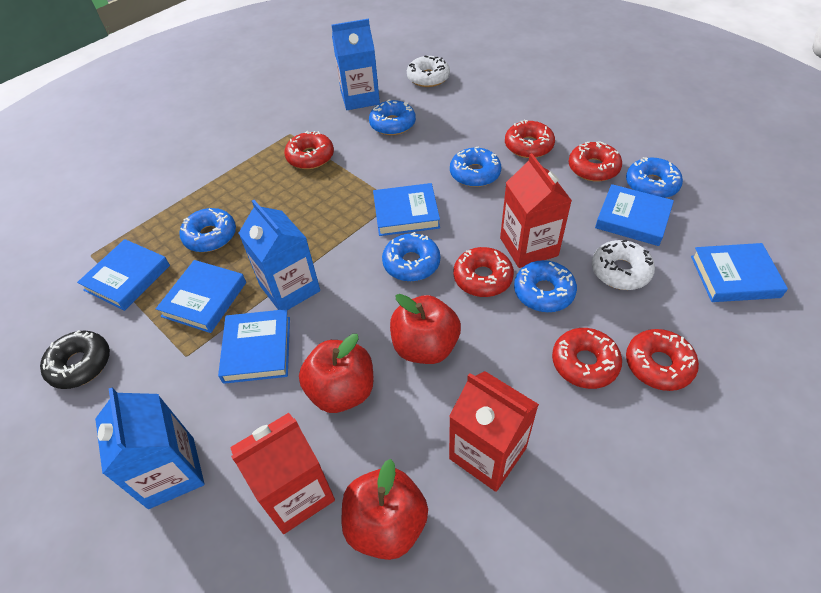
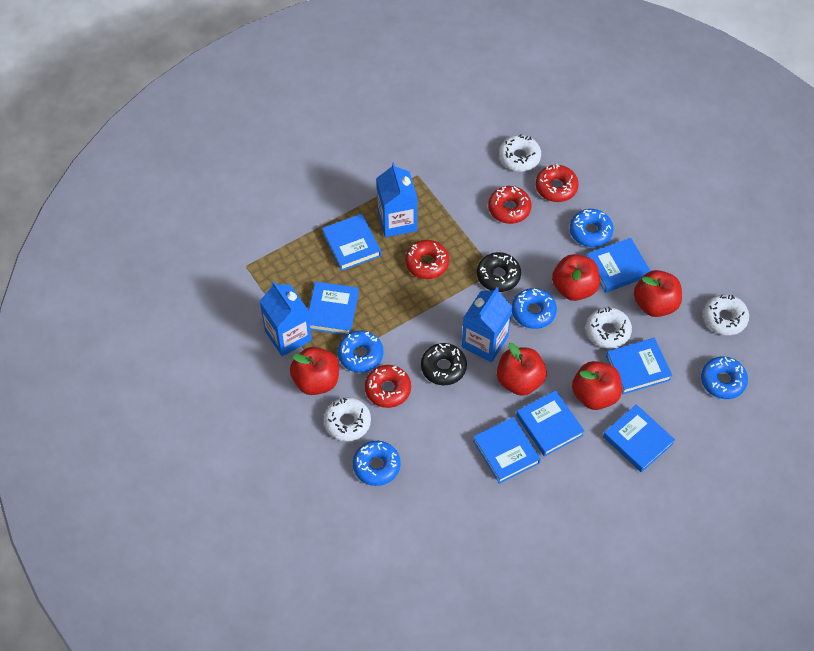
black donut: [40,330,110,389] = 1 -> [421,343,467,385] [477,252,521,292] = 2
blue book: [77,239,170,311] [156,260,246,333] [218,309,290,384] [373,183,440,236] [595,184,674,246] [691,243,788,302] = 6 -> [308,282,359,335] [322,214,381,271] [473,417,541,484] [516,390,584,457] [587,238,650,293] [603,404,675,473] [606,338,672,394] = 7
blue donut: [179,208,236,252] [369,99,416,135] [382,232,440,281] [450,147,501,187] [514,260,577,312] [626,157,683,198] = 6 -> [338,331,383,373] [353,441,401,486] [512,288,557,329] [570,209,614,247] [701,356,748,399] = 5
red apple: [299,334,374,413] [342,459,428,560] [390,294,461,364] = 3 -> [290,347,339,395] [497,343,547,396] [552,254,600,301] [572,361,622,410] [634,270,682,317] = 5
red carton: [230,413,335,534] [449,371,539,492] [500,153,572,268] = 3 -> none = 0
red donut: [284,131,334,169] [454,247,514,297] [505,120,555,158] [552,328,622,389] [568,141,622,182] [626,329,699,391] = 6 -> [365,365,411,408] [405,240,449,279] [488,186,531,224] [536,164,579,202] = 4
white donut: [407,56,450,87] [592,240,655,290] = 2 -> [324,397,371,441] [499,134,541,171] [586,307,632,349] [703,294,749,335] = 4

